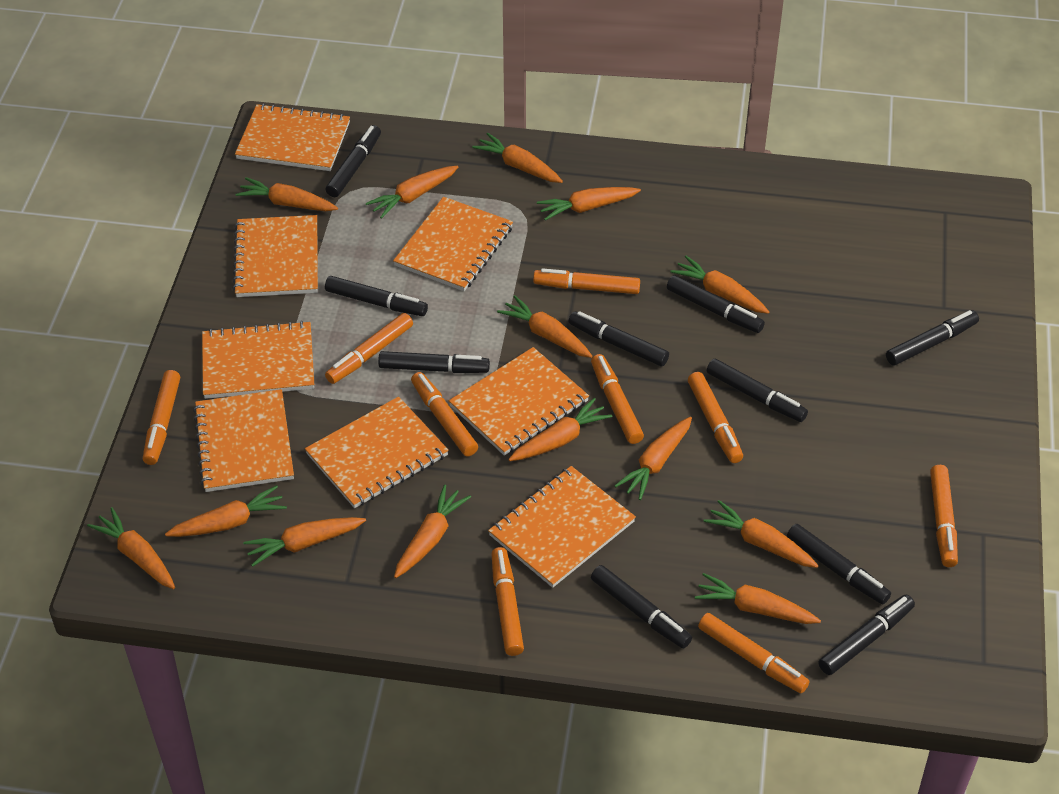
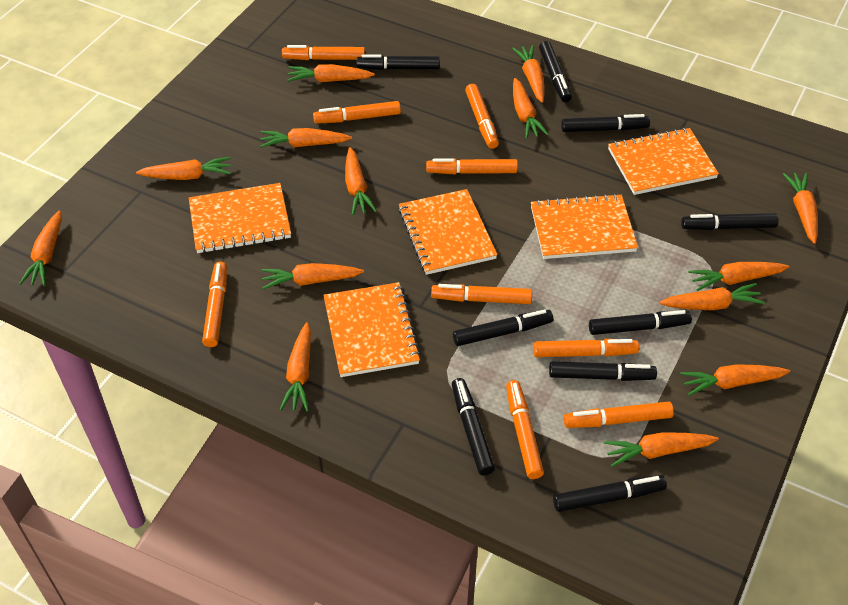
black marker: [325,276,428,316] [326,125,381,197] [378,351,490,373] [568,311,669,366] [591,565,692,649] [667,275,765,333] [707,359,808,422] [787,524,891,604] [818,594,915,675] [886,310,979,365] = 10 -> [356,55,440,70] [452,378,495,475] [453,309,553,346] [539,41,572,102] [549,361,657,381] [553,475,667,512] [561,114,650,132] [589,310,692,335] [681,213,779,230] = 9
orange notebook: [193,389,294,492] [202,321,314,399] [232,215,318,297] [235,104,350,171] [305,397,449,508] [393,197,513,291] [449,347,589,456] [488,466,636,588] = 8 -> [189,183,291,253] [323,282,421,377] [398,189,497,275] [531,193,638,259] [608,128,719,195] = 5

